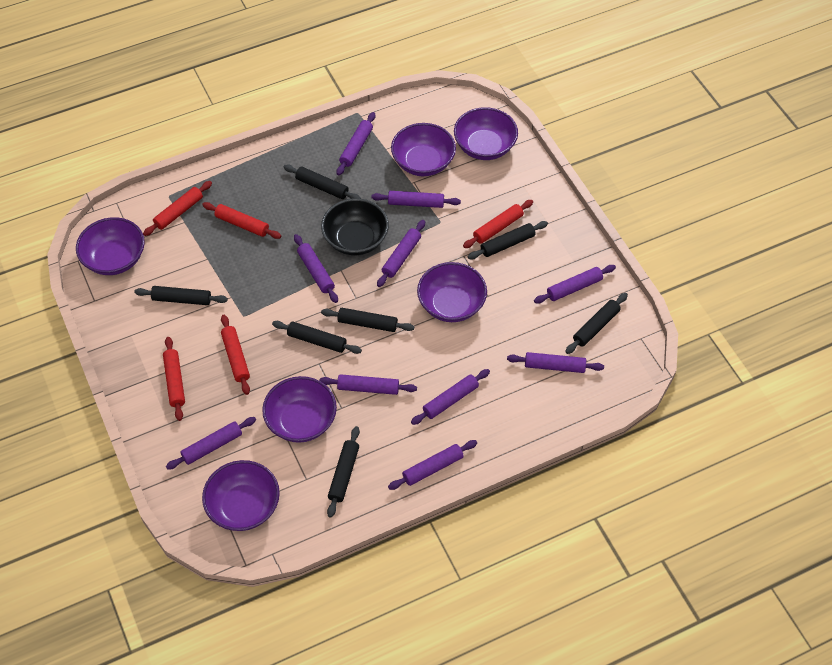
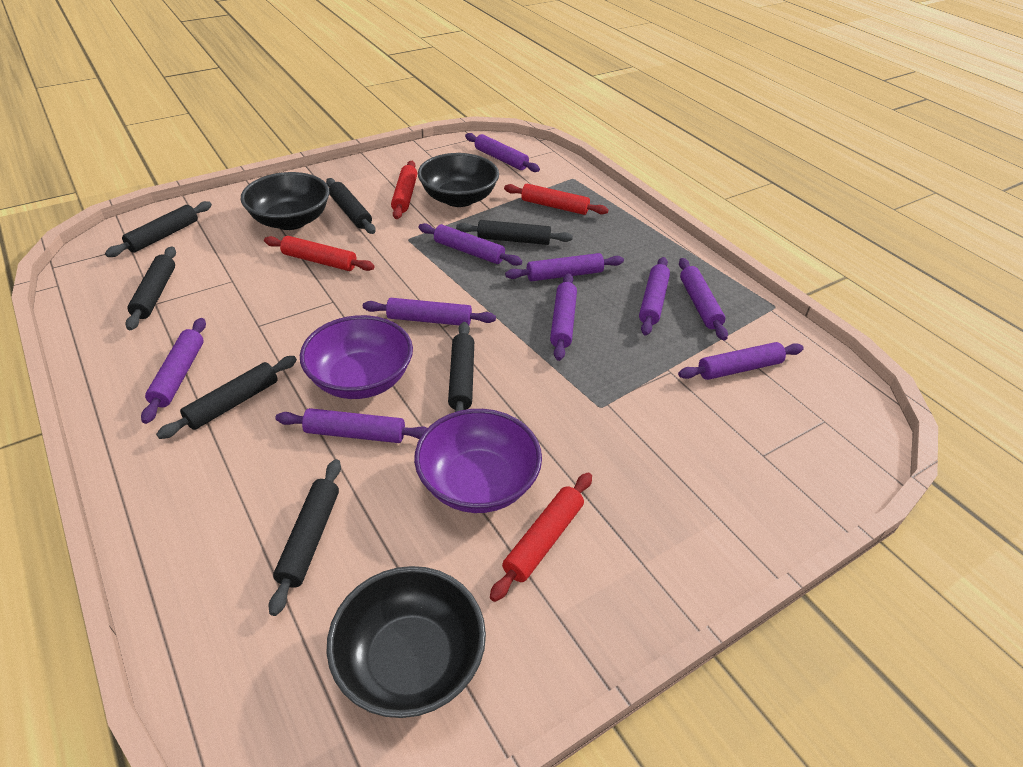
black bowl: [321,198,389,255] = 1 -> [241,172,330,230] [326,566,486,718] [418,153,499,207] = 3
purple bowl: [76,217,145,275] [202,460,280,531] [262,376,337,443] [391,123,456,176] [417,262,487,322] [454,107,518,160] = 6 -> [300,315,413,399] [414,409,542,513] = 2
red rolling pin: [143,181,212,236] [163,337,185,421] [202,202,281,239] [221,315,250,395] [463,200,533,248] = 5 -> [264,236,375,271] [391,161,417,219] [490,472,592,602] [504,184,609,215] = 4

